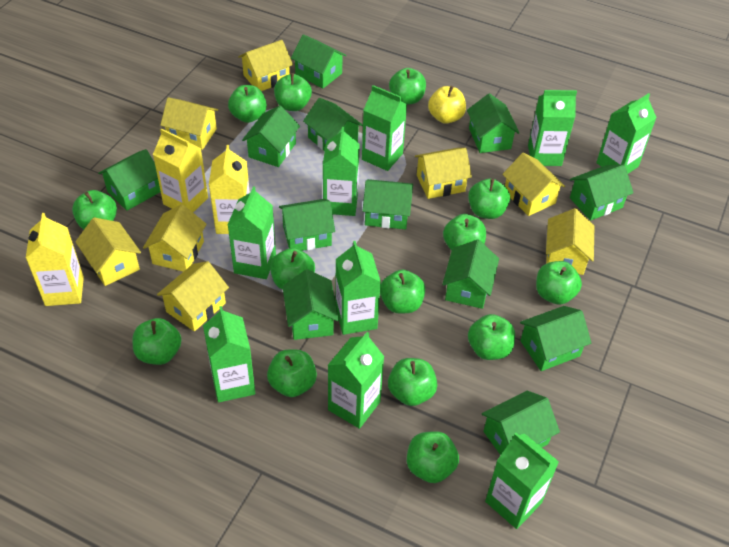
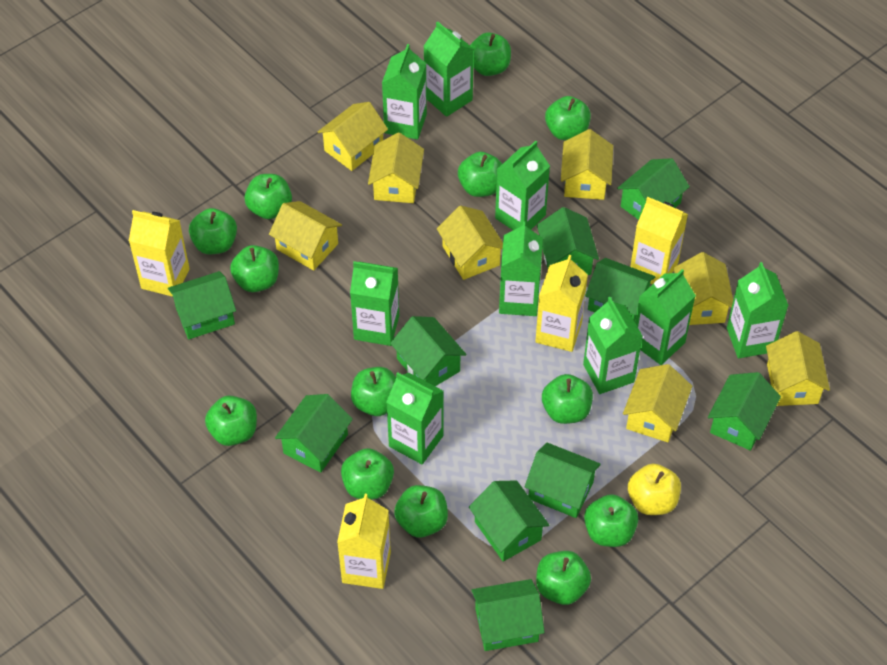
green apple: [72,190,117,229] [133,318,181,365] [228,85,267,123] [267,349,317,397] [270,248,315,290] [274,73,312,111] [380,270,425,314] [388,358,437,406] [389,68,426,105] [407,431,459,483] [443,214,486,251] [468,179,510,219] [468,314,515,360] [536,261,582,305] = 14 -> [189,208,237,254] [205,395,257,446] [230,245,279,292] [245,174,292,219] [341,448,394,500] [351,367,396,416] [394,485,448,538] [458,152,502,197] [470,33,511,76] [536,551,591,605] [542,374,593,424] [545,96,591,140] [584,494,638,547] = 13
green house: [98,149,161,211] [242,106,300,167] [279,199,335,251] [282,269,339,340] [291,34,346,88] [303,98,363,151] [363,179,413,229] [442,239,499,309] [467,93,519,153] [482,391,560,455] [520,306,591,371] [570,164,633,221] = 12 -> [168,271,236,339] [275,394,353,473] [390,316,466,386] [469,480,549,562] [472,579,545,651] [525,442,601,518] [537,207,599,275] [585,258,655,322] [617,158,690,220] [708,372,781,451] = 10
yellow carton: [26,213,84,306] [153,128,208,212] [209,145,250,234] = 3 -> [129,210,190,297] [337,494,391,589] [535,255,588,352] [630,197,688,284] = 4

